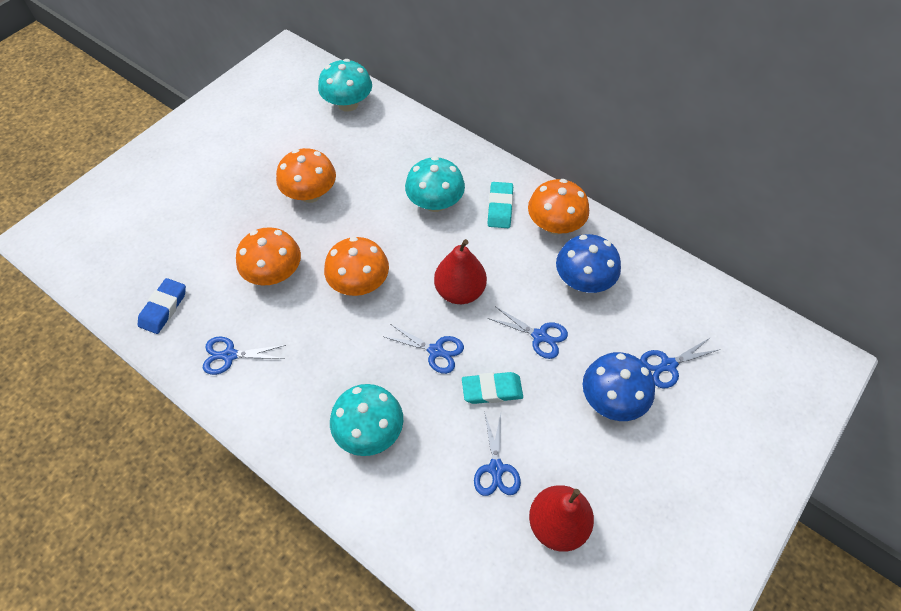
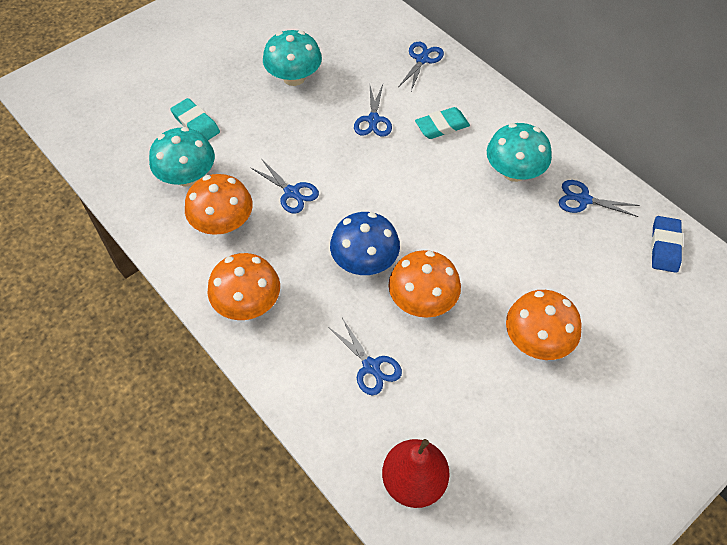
blue mushroom: [556,234,621,293] [583,352,655,421] = 2 -> [330,212,400,275] = 1
red pear: [434,239,487,304] [529,485,594,552] = 2 -> [382,439,449,508] = 1

